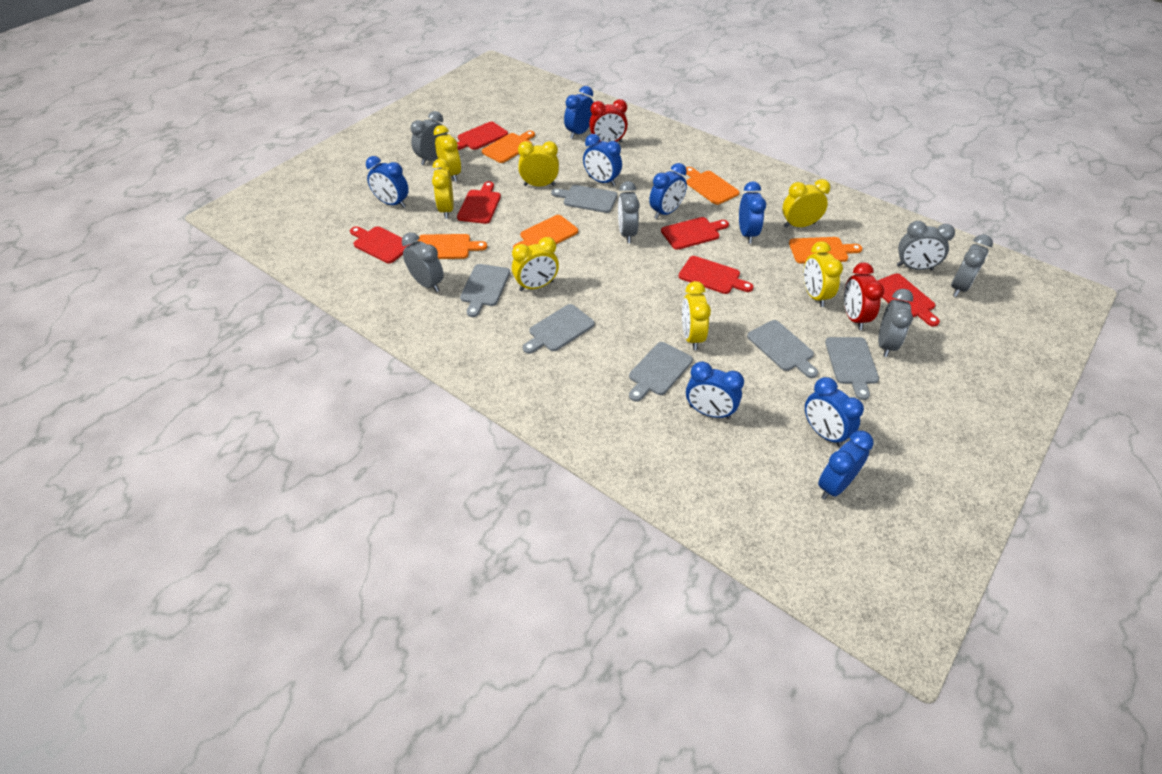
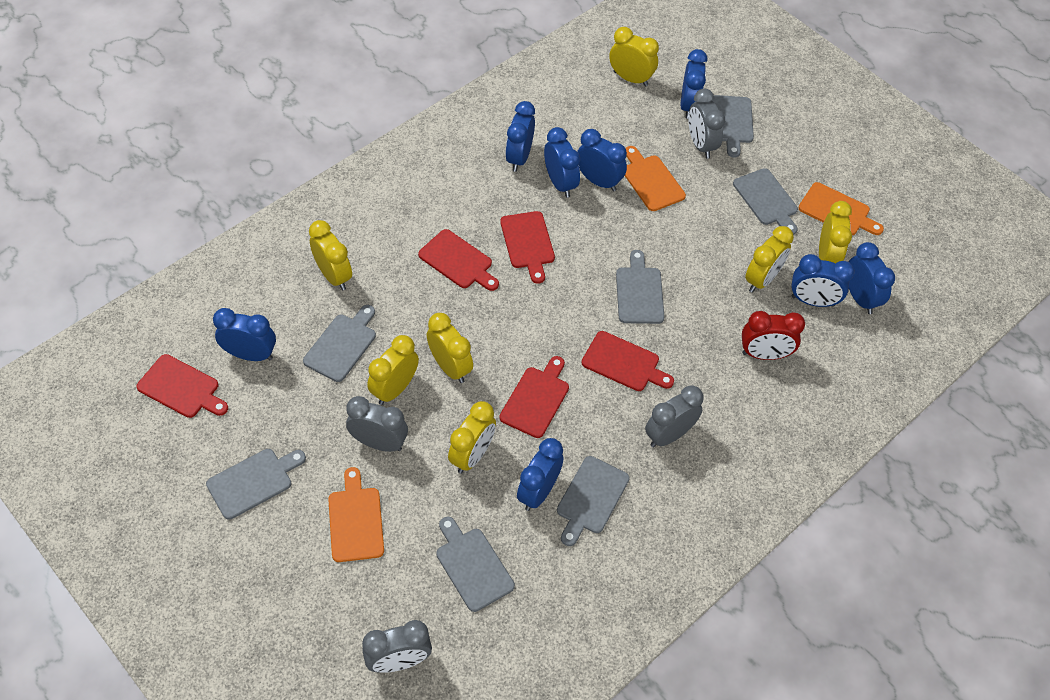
grey clock: [402,232,444,292] [411,111,447,165] [618,181,640,243] [878,289,913,357] [897,221,955,270] [951,234,993,297] = 6 -> [346,396,408,452] [362,620,432,673] [645,385,703,447] [689,89,725,159] = 4
grey cutting board: [460,264,510,317] [523,304,595,354] [551,185,617,213] [629,342,693,402] [747,320,818,378] [825,337,879,400] = 6 -> [206,449,306,520] [303,305,376,382] [436,517,515,612] [557,456,630,546] [616,250,664,324] [712,95,754,158] [733,168,798,235] = 7
orange cutting board: [418,234,487,259] [482,131,535,163] [513,215,578,248] [686,167,739,205] [789,237,862,264] = 5 -> [328,467,384,562] [625,146,686,211] [798,182,884,235] = 3
red clock: [589,99,628,143] [844,262,884,330] = 2 -> [742,311,805,360] = 1
red cutting board: [350,226,412,263] [457,122,508,150] [457,181,501,224] [661,217,729,250] [679,256,754,294] [877,273,940,327] = 6 -> [136,354,228,418] [418,229,499,291] [499,356,569,438] [500,211,555,284] [581,331,674,391] = 5

